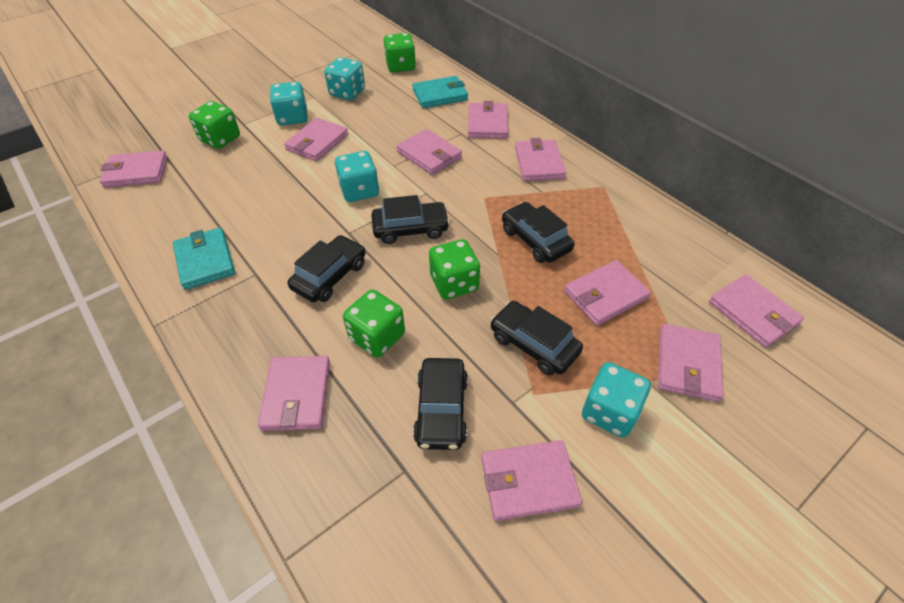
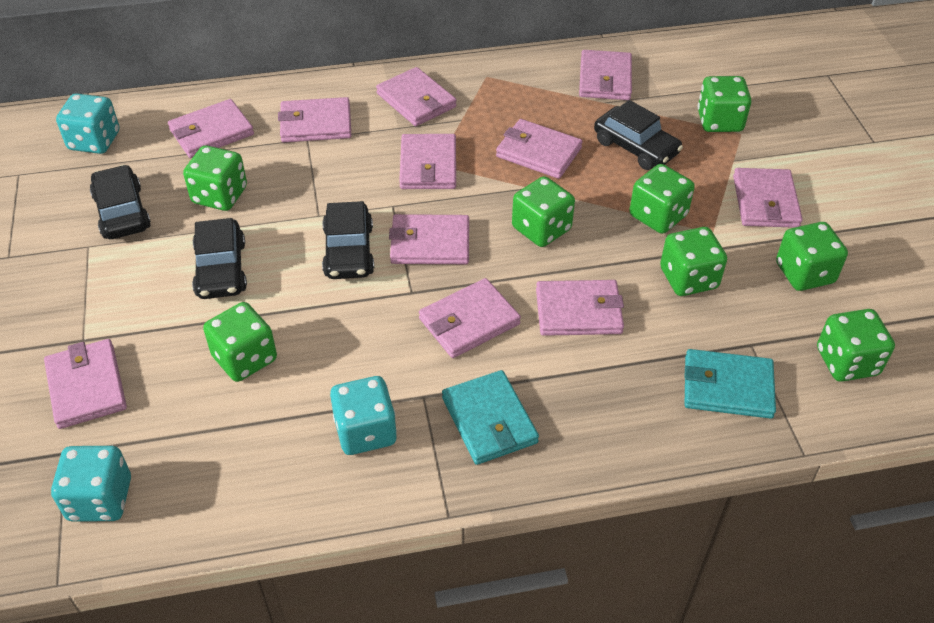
black car: [288,235,366,302] [371,195,450,244] [413,358,468,450] [490,301,583,375] [502,202,575,263] = 5 -> [90,165,151,239] [192,218,247,299] [322,201,374,279] [594,100,683,170] = 4
green dice: [189,101,240,149] [343,289,405,358] [384,33,416,72] [429,239,480,299] = 4 -> [183,145,247,211] [203,302,277,382] [512,176,575,247] [629,164,695,234] [660,227,727,296] [698,76,751,132] [776,222,848,291] [817,309,895,382] = 8
pink wallet: [100,150,168,188] [258,356,330,431] [284,117,348,161] [397,129,462,175] [468,101,508,139] [481,440,582,521] [515,138,566,181] [564,260,651,326] [658,324,723,402] [709,274,804,348] = 10 -> [44,339,127,429] [168,99,254,158] [278,97,352,142] [376,67,457,126] [389,214,469,264] [399,134,456,189] [419,278,521,358] [496,119,583,179] [536,280,624,336] [579,50,632,100] [733,168,803,228] = 11
turquoise dice: [270,82,307,125] [324,57,365,100] [335,151,379,202] [582,362,651,438] = 4 -> [51,446,131,522] [56,93,119,154] [330,376,397,455] = 3

